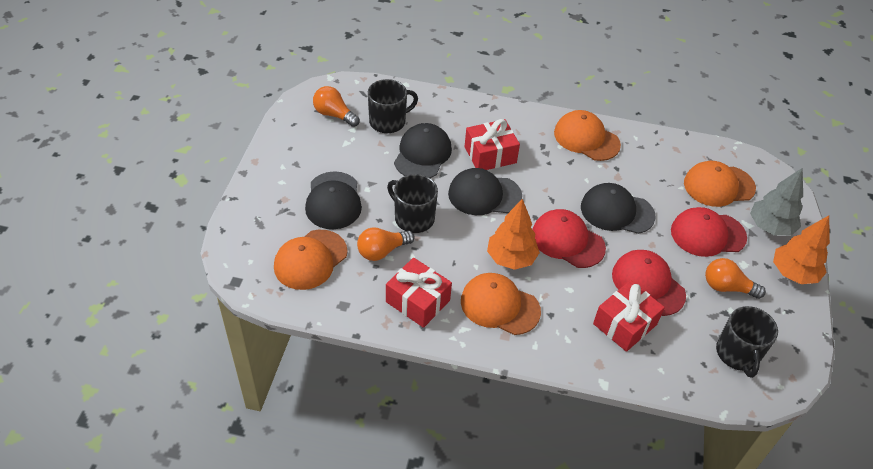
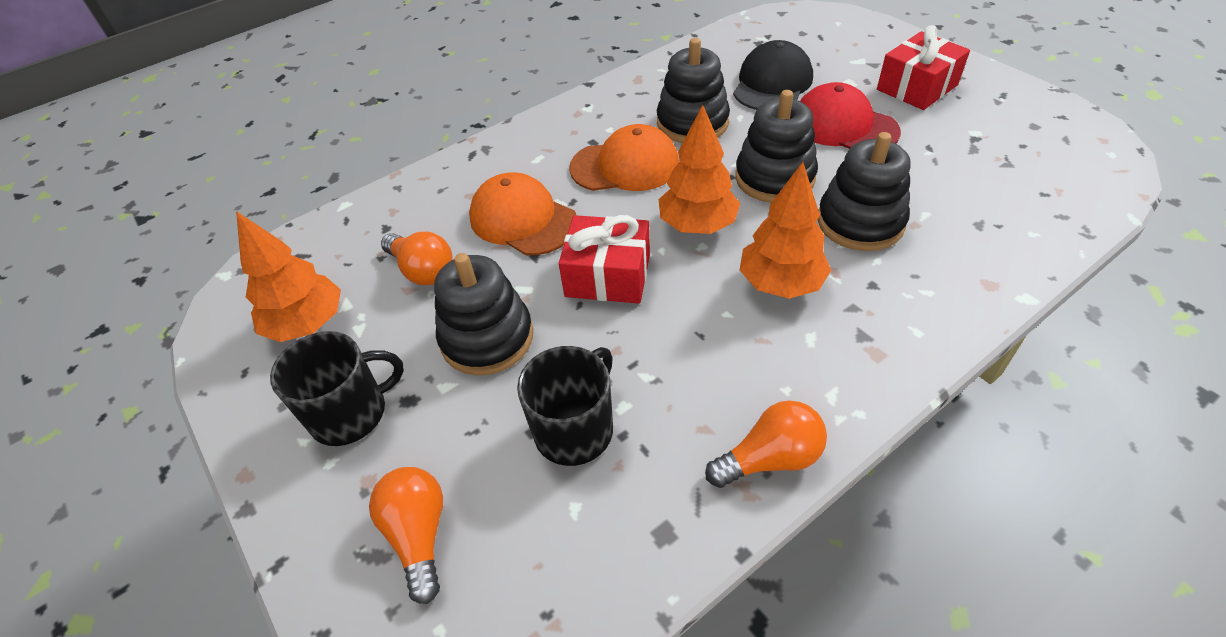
black cap: [305,171,362,229] [394,123,452,178] [448,168,522,215] [581,183,655,234] = 4 -> [733,40,813,110] = 1
black mug: [368,79,418,133] [387,174,438,233] [716,306,778,378] = 3 -> [270,331,404,446] [517,346,613,466] = 2
black stacking toy: none = 0 -> [434,253,533,375] [657,38,730,143] [735,90,818,203] [818,132,911,251] = 4
grey tree: [750,168,803,236] = 1 -> none = 0
orange cap: [274,230,348,290] [461,273,541,335] [554,110,621,161] [684,161,756,207] = 4 -> [469,172,576,255] [569,124,679,191] = 2
orange tree: [487,199,540,270] [773,215,830,284] = 2 -> [236,211,341,342] [658,105,740,234] [740,162,831,299] = 3
red cap: [532,209,606,268] [612,250,686,316] [671,207,747,257] = 3 -> [800,82,901,149] = 1
red gift: [386,258,452,328] [464,119,520,170] [593,280,665,352] = 3 -> [559,215,650,304] [877,25,970,110] = 2

